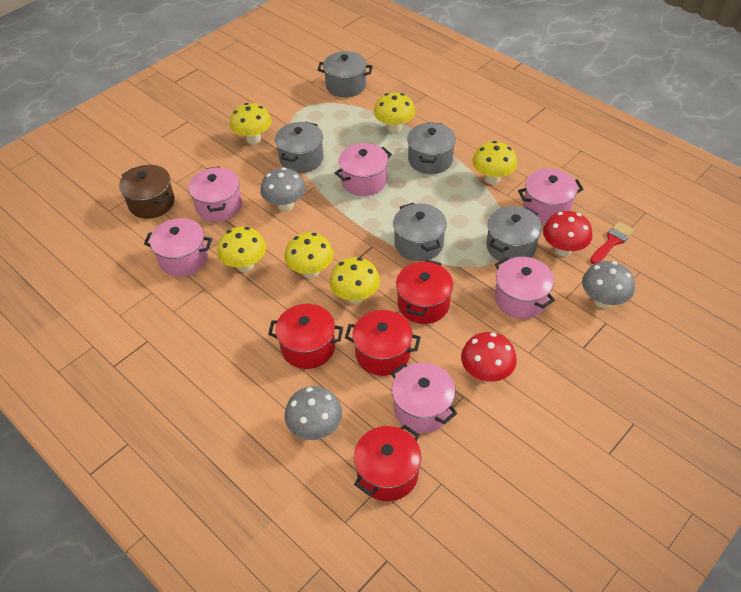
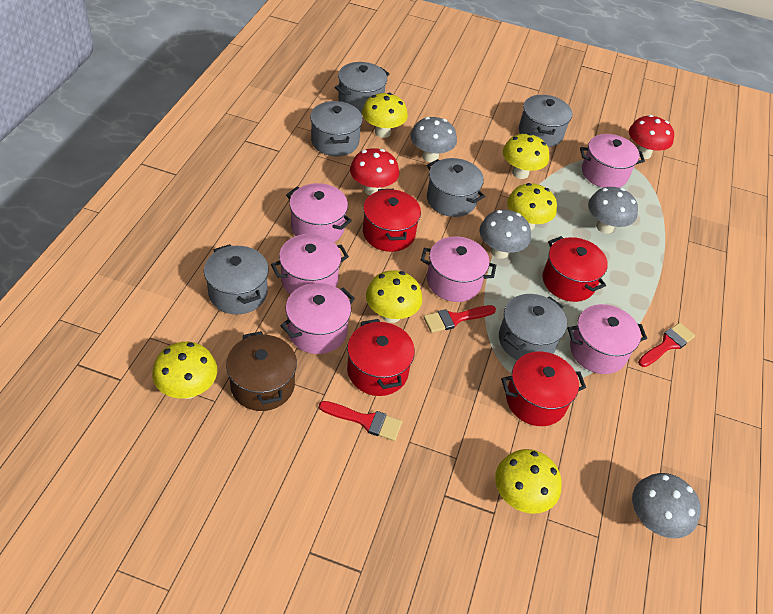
grey mushroom: [260,167,306,211] [285,386,342,440] [582,261,635,308] = 3 -> [410,117,457,162] [479,210,531,259] [588,187,638,234] [632,473,701,539] = 4
grey pot: [275,122,324,173] [318,51,373,97] [393,203,447,261] [407,122,456,174] [486,206,542,263] = 5 -> [204,244,269,315] [310,101,363,156] [335,62,389,114] [427,158,485,217] [499,294,567,360] [519,95,572,147] = 6
red brush: [590,221,634,264] = 1 -> [319,401,402,441] [424,305,496,333] [638,323,695,367] = 3

